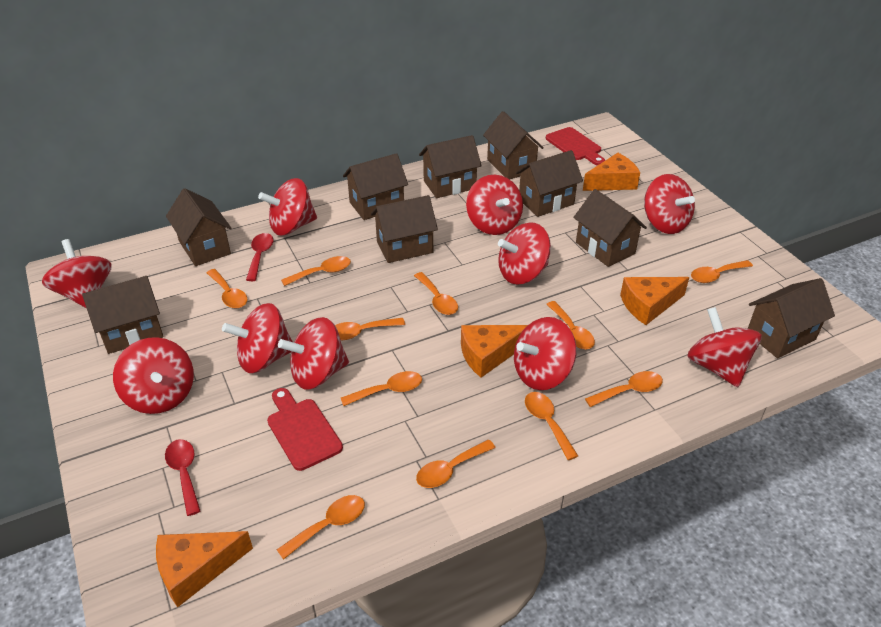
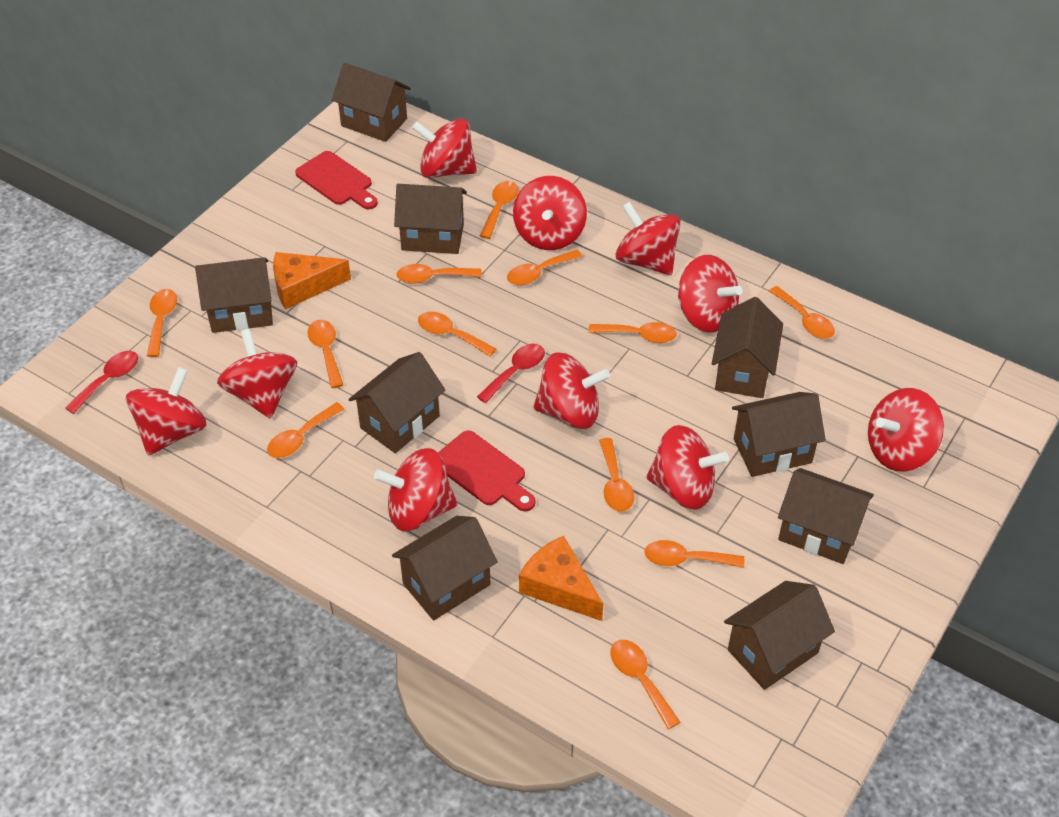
orange cheese: [156,531,253,607] [461,325,528,378] [583,153,640,191] [620,277,689,325] = 4 -> [273,252,351,309] [519,536,603,621] = 2
orange spoon: [207,269,248,308] [277,495,365,560] [281,256,351,286] [335,318,405,340] [341,371,422,406] [414,272,458,315] [416,440,496,488] [525,392,578,460] [546,301,595,349] [585,371,663,407] [691,260,753,283] = 11 -> [147,289,177,357] [267,402,345,458] [308,320,343,388] [396,264,482,284] [418,312,496,357] [480,181,518,239] [507,250,583,285] [589,322,677,343] [599,438,634,512] [610,640,681,729] [644,540,744,568] [769,286,835,339] = 12

